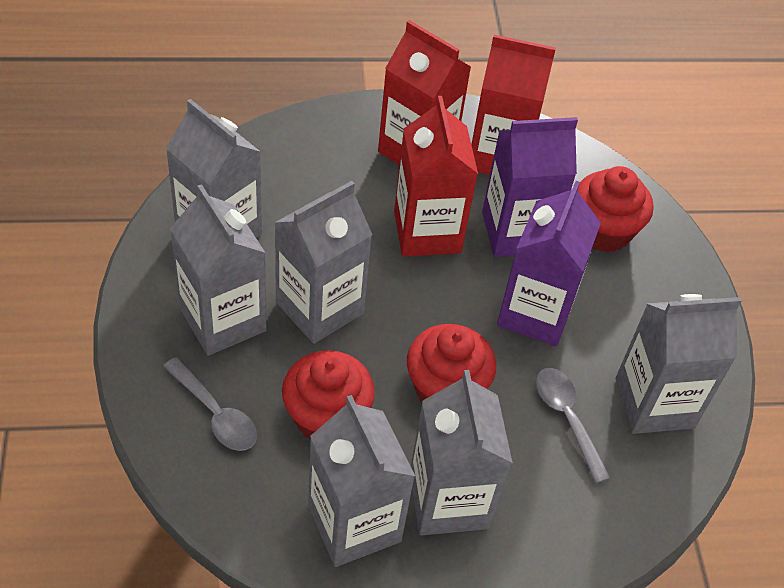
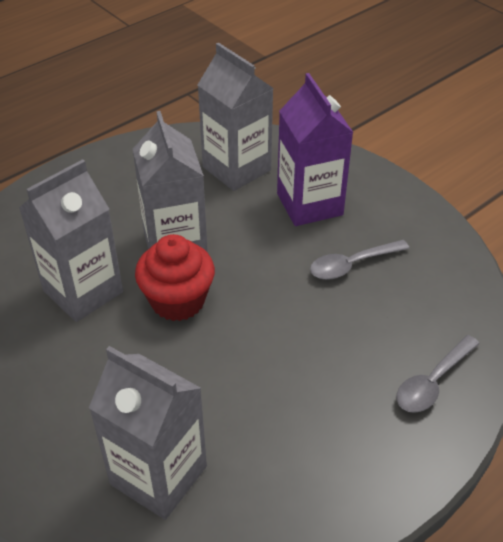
grey carton: [166,99,262,238] [170,184,266,356] [274,181,372,344] [308,395,415,567] [411,370,513,535] [615,294,741,434] = 6 -> [19,159,123,322] [89,346,207,520] [133,111,208,252] [198,43,274,191] = 4
purple carton: [482,117,578,257] [497,181,601,347] = 2 -> [277,73,353,226] = 1
red carton: [378,20,471,165] [394,96,478,257] [471,35,556,175] = 3 -> none = 0
red cupcake: [282,350,375,440] [407,324,496,403] [577,166,653,253] = 3 -> [135,234,215,321] = 1

